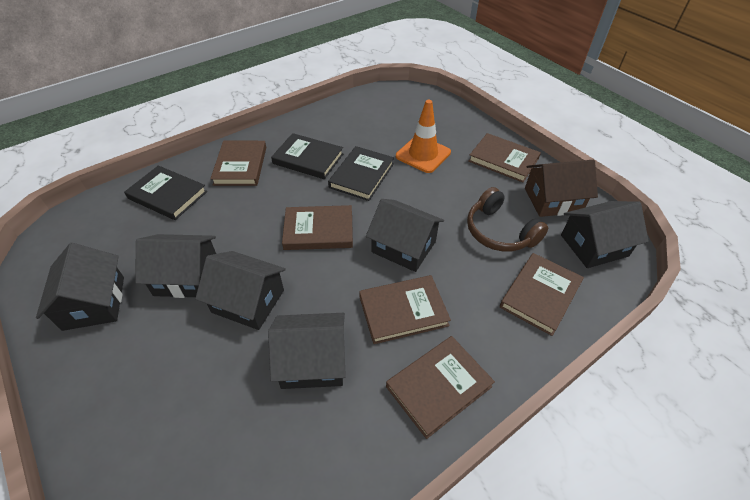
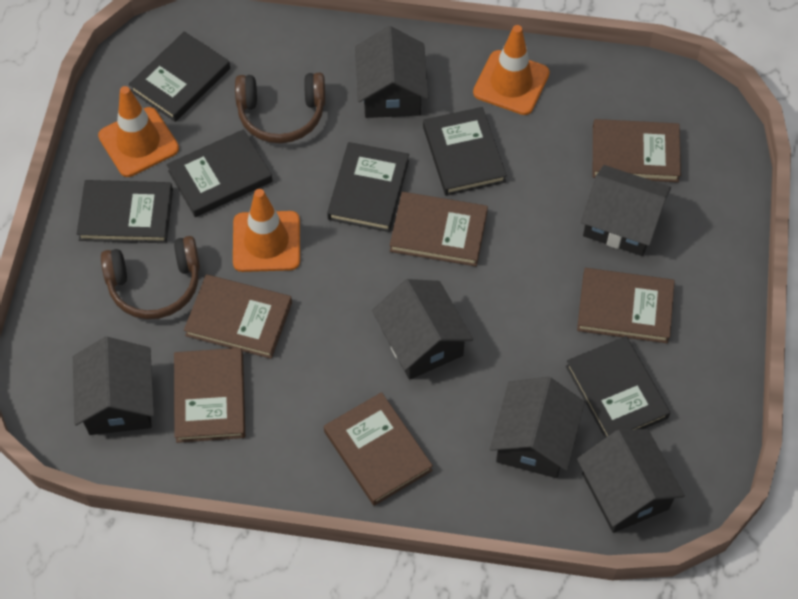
black book: [124,166,207,220] [271,133,343,179] [328,146,394,201] = 3 -> [77,180,173,243] [129,31,230,122] [167,129,272,217] [327,142,409,232] [423,107,507,196] [566,336,670,438] = 6
brown headphones: [467,187,548,252] = 1 -> [101,236,200,319] [235,73,325,143] = 2
brown house: [525,160,598,217] = 1 -> none = 0
orange traffic cone: [396,100,451,173] = 1 -> [98,86,179,177] [233,189,300,272] [473,25,550,115] = 3

